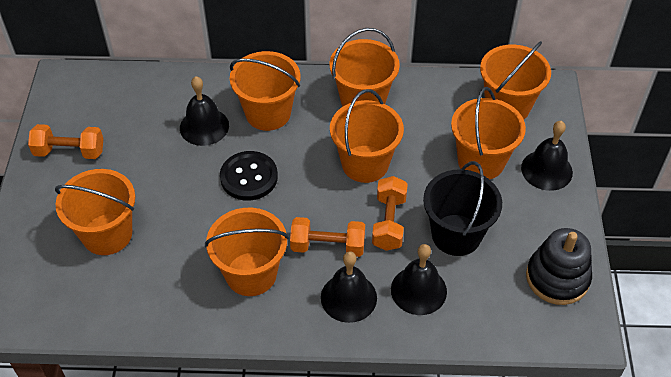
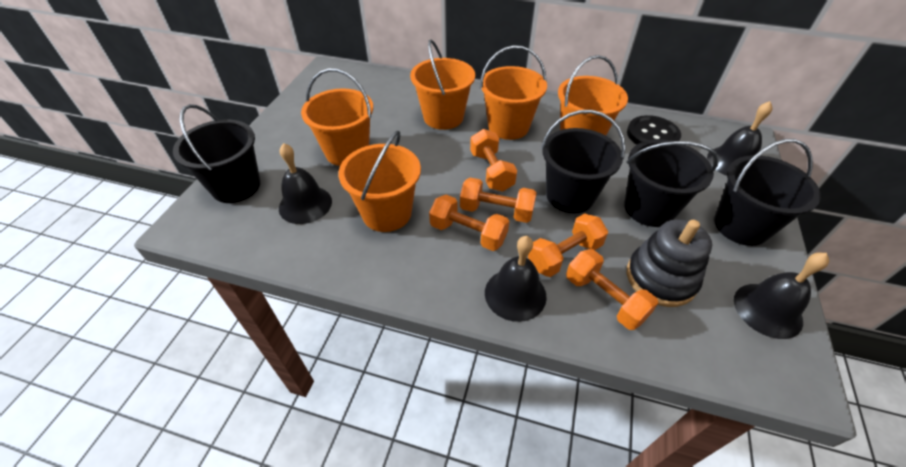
black bucket: [423,161,502,256] = 1 -> [173,104,260,203] [541,110,625,213] [624,139,719,227] [714,139,821,246] = 4
orange bucket: [55,169,135,255] [205,208,289,296] [230,51,301,131] [329,28,400,107] [330,89,404,183] [451,87,526,179] [480,41,551,119] = 7 -> [301,68,373,166] [339,131,421,232] [410,39,475,130] [480,45,547,140] [558,55,628,135] = 5
orange dumbbell: [28,124,103,159] [290,217,365,257] [372,176,408,251] = 3 -> [429,195,509,251] [460,178,537,223] [470,129,517,192] [528,213,608,277] [566,249,658,330] = 5

